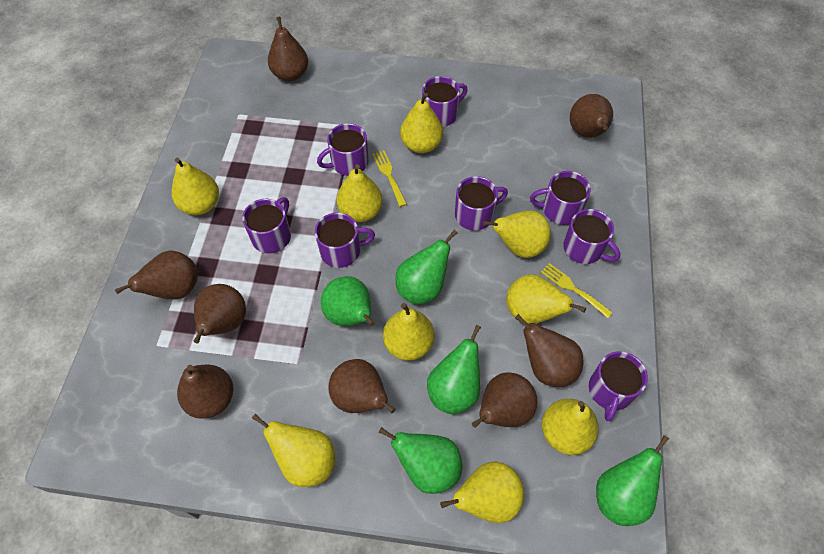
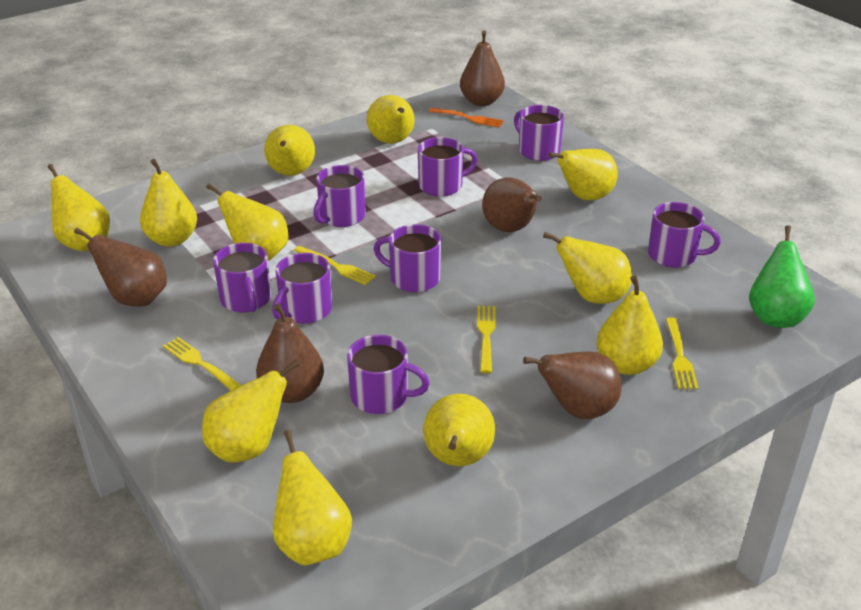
brown pear: [115,251,198,300] [177,364,233,419] [194,284,246,343] [268,17,308,81] [328,359,396,413] [472,373,538,428] [515,314,583,387] [570,94,613,138] = 8 -> [74,228,167,307] [256,303,324,403] [460,30,505,106] [482,177,542,232] [523,351,622,419] = 5
green pear: [321,276,375,326] [379,427,463,494] [395,230,458,304] [427,325,481,414] [596,435,669,526] = 5 -> [749,225,815,328] = 1
orange fork: none = 0 -> [429,108,504,128] = 1
yellow fork: [372,150,407,207] [540,263,613,318] = 2 -> [163,337,241,391] [294,246,376,285] [477,306,496,373] [666,317,698,389] = 4
yellow pear: [171,158,219,215] [252,413,336,487] [336,164,383,222] [383,303,434,361] [400,93,443,153] [440,461,524,523] [483,211,551,258] [506,274,586,324] [542,399,599,455] = 9 -> [47,164,110,251] [140,159,197,247] [202,359,300,462] [206,183,288,261] [264,125,315,176] [273,430,352,565] [367,95,415,144] [423,394,495,466] [543,232,632,304] [549,149,618,201] [596,275,663,375] = 11

